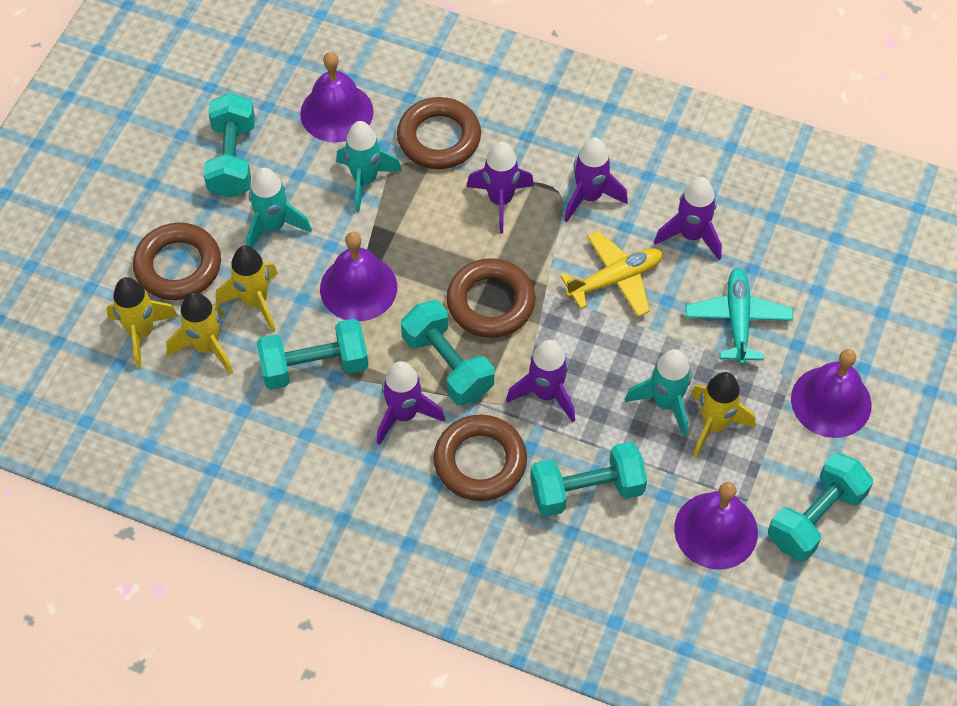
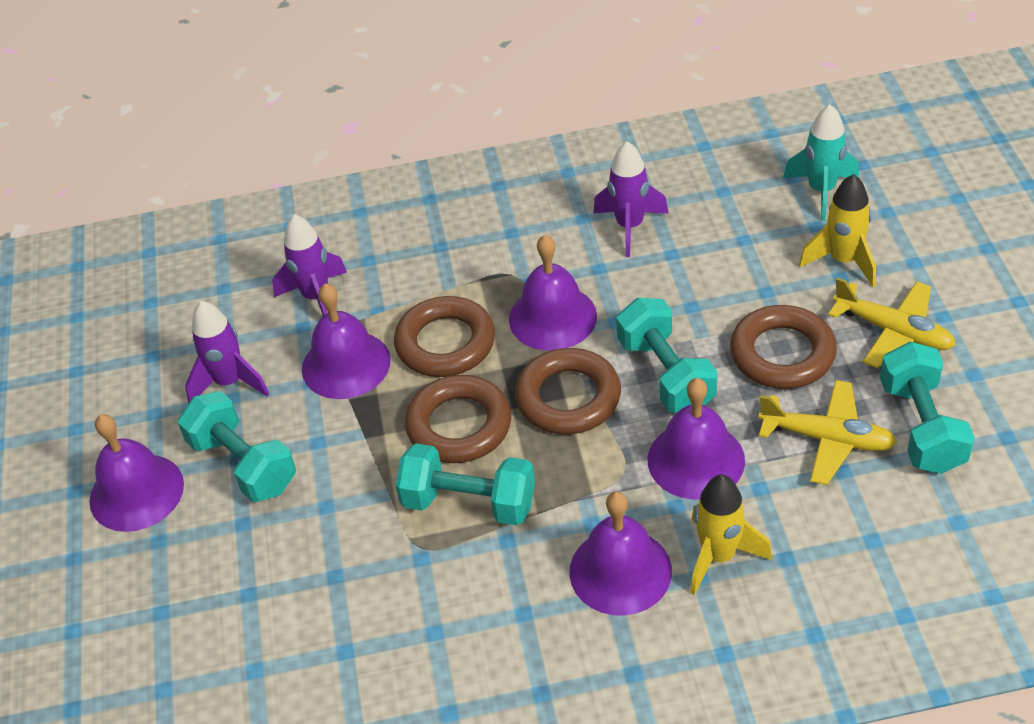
purple bell: [300,52,373,143] [320,232,397,321] [674,482,758,570] [791,349,872,438] = 4 -> [89,414,184,532] [302,284,391,399] [509,235,597,351] [569,492,672,616] [647,378,745,500] = 5
purple rocket: [377,361,445,445] [467,142,534,233] [506,340,575,423] [564,137,628,222] [654,177,722,260] = 5 -> [185,301,269,403] [272,214,347,316] [593,141,669,257] = 3
turquoise dumbbell: [204,93,255,198] [257,319,368,390] [401,300,494,405] [530,442,647,517] [768,453,873,561] = 5 -> [177,391,296,502] [395,443,535,525] [616,298,717,413] [880,342,975,474] = 4
turquoise plane: [685,268,793,365] = 1 -> none = 0
turquoise rocket: [246,168,312,248] [336,121,402,212] [625,349,692,437] = 3 -> [783,104,859,221] = 1
yellow plane: [560,231,663,317] = 1 -> [758,380,897,485] [828,277,956,368] = 2
yellow rocket: [106,277,179,369] [166,292,233,375] [216,246,278,333] [691,372,756,458] = 4 -> [690,475,772,595] [799,174,876,287] = 2

